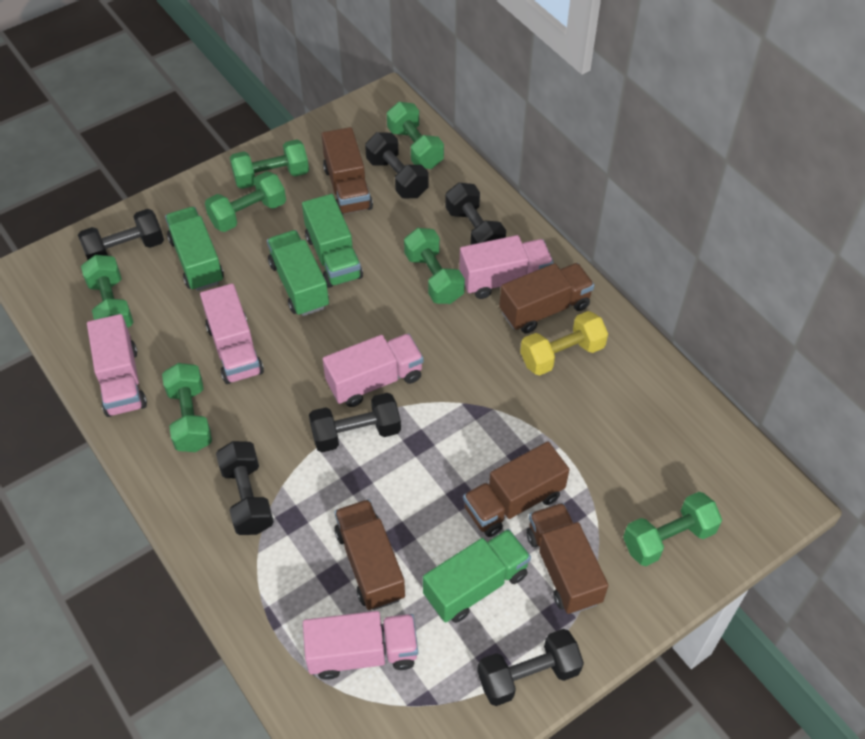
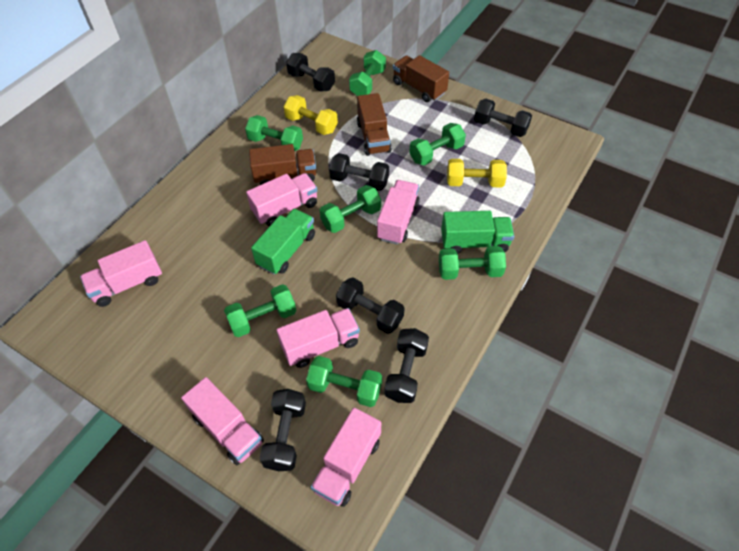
brown truck: [321,127,373,215] [334,499,405,610] [463,442,570,537] [499,263,594,334] [526,503,608,614] = 5 -> [249,144,316,185] [357,93,392,156] [393,55,449,102] = 3
green truck: [165,207,224,291] [267,230,329,316] [302,194,363,288] [423,529,531,623] = 4 -> [251,209,315,275] [441,211,514,254] = 2
pink truck: [87,314,147,417] [200,283,264,384] [303,611,418,680] [323,333,424,407] [459,235,554,299] = 5 -> [80,240,162,307] [181,377,264,465] [246,173,318,226] [276,308,360,368] [311,407,381,507] [377,180,420,245] = 6
yellow dumbbell: [520,311,608,376] = 1 -> [284,95,338,135] [447,159,507,188] = 2

